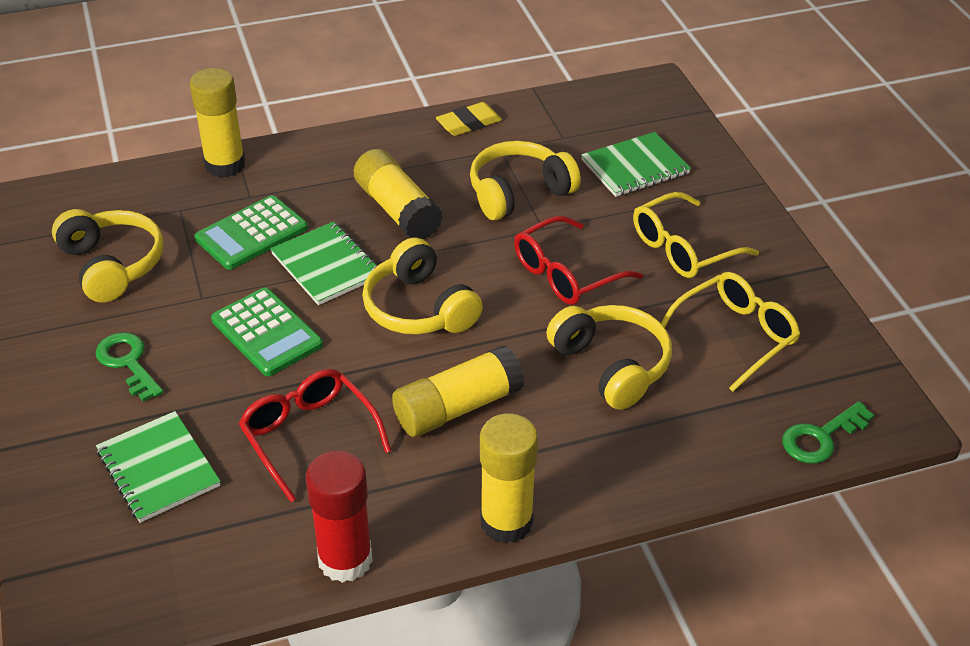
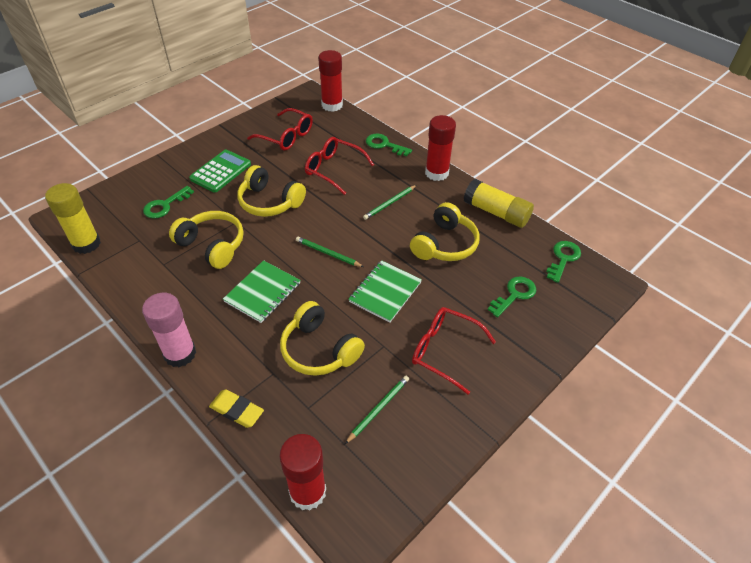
green calculator: [195,195,308,270] [211,288,323,376] = 2 -> [189,150,251,192] = 1
green key: [95,332,164,402] [782,401,874,464] = 2 -> [143,186,194,219] [366,133,412,156] [488,277,536,318] [546,241,581,283] = 4
green notebook: [96,411,221,523] [270,222,378,305] [581,132,691,197] = 3 -> [223,260,301,323] [348,260,422,323] = 2
green pencil: none = 0 -> [296,237,364,267] [345,376,409,444] [363,185,416,220] = 3
pink glue stick: none = 0 -> [142,293,196,367] = 1
red glasses: [239,369,391,502] [514,216,643,305] = 2 -> [247,108,313,151] [305,137,374,195] [412,307,496,395] = 3
red glue stick: [306,451,373,583] = 1 -> [279,434,326,511] [318,50,343,112] [425,115,456,181] = 3
yellow glasses: [633,192,759,278] [661,272,800,392] = 2 -> none = 0
yellow glue stick: [190,68,246,178] [354,149,443,240] [392,345,525,437] [480,413,538,544] = 4 -> [45,183,101,254] [464,179,534,228] = 2

